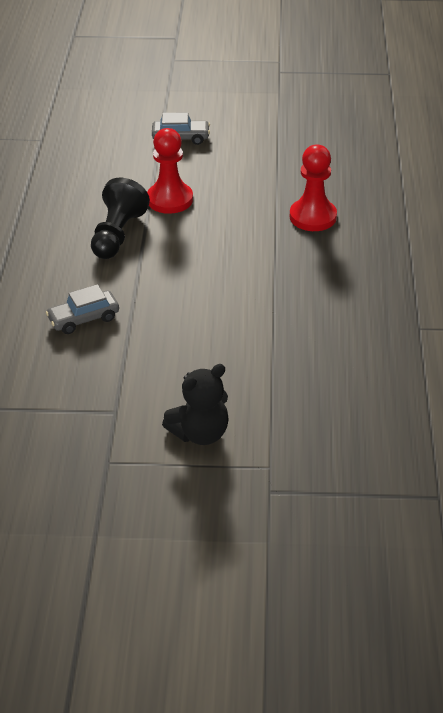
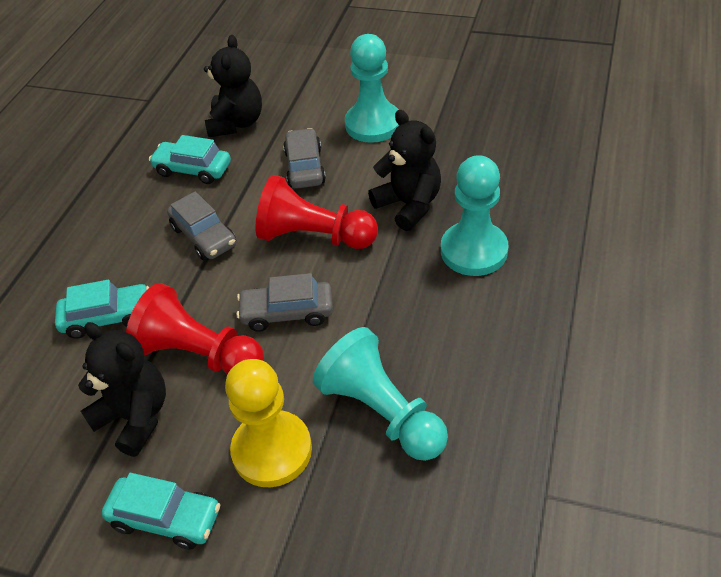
black pawn: [91,178,150,259] = 1 -> none = 0
black teddy bear: [162,364,229,445] = 1 -> [78,322,166,457] [204,35,262,137] [368,110,441,231] = 3
grey car: [46,284,119,334] [152,113,210,145] = 2 -> [167,191,236,260] [236,273,333,332] [283,128,326,189] = 3
turquoise car: none = 0 -> [55,280,149,339] [102,473,220,549] [149,135,231,184] = 3
turquoise pawn: none = 0 -> [313,327,448,461] [345,34,399,143] [441,155,508,276] = 3
yellow pawn: none = 0 -> [225,359,312,487] = 1

